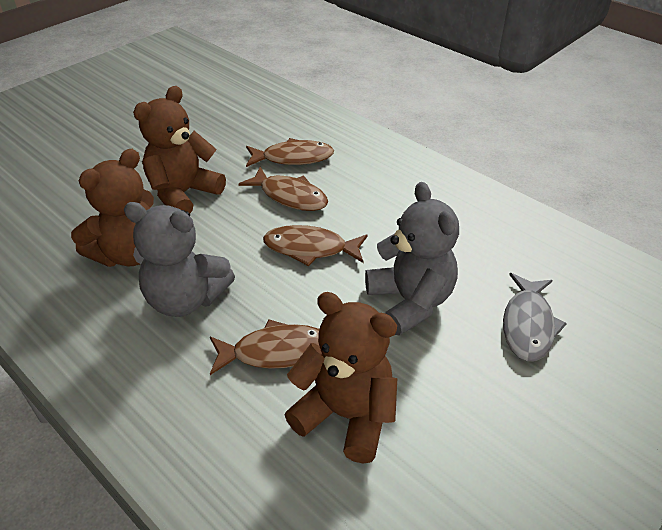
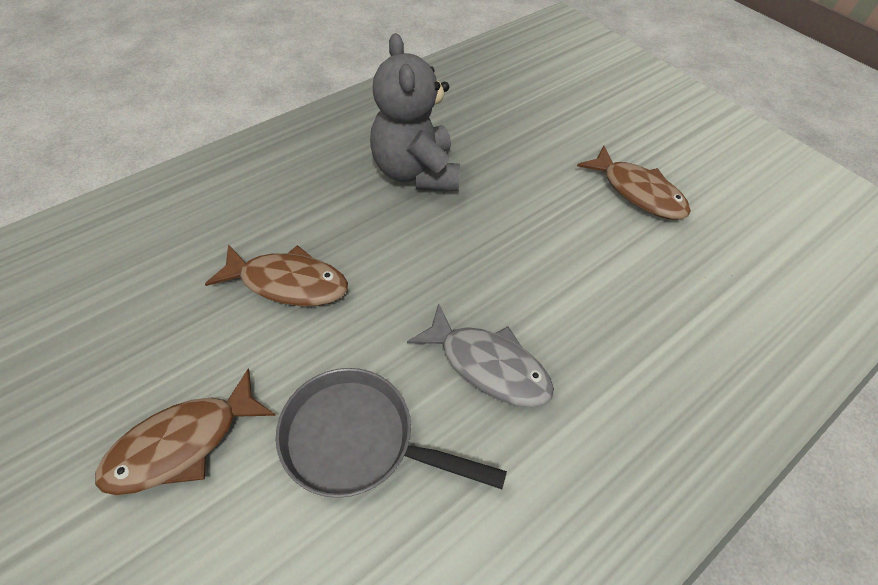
brown fish: [210,319,319,375] [239,167,328,211] [246,138,334,167] [263,225,368,266] = 4 -> [95,369,276,495] [205,244,348,306] [577,146,691,220] = 3
brown teddy bear: [71,149,154,267] [133,86,226,213] [285,292,397,464] = 3 -> none = 0
grey pan: none = 0 -> [276,368,507,498] = 1
grey teddy bear: [124,202,235,317] [365,182,459,335] = 2 -> [370,33,460,191] = 1

